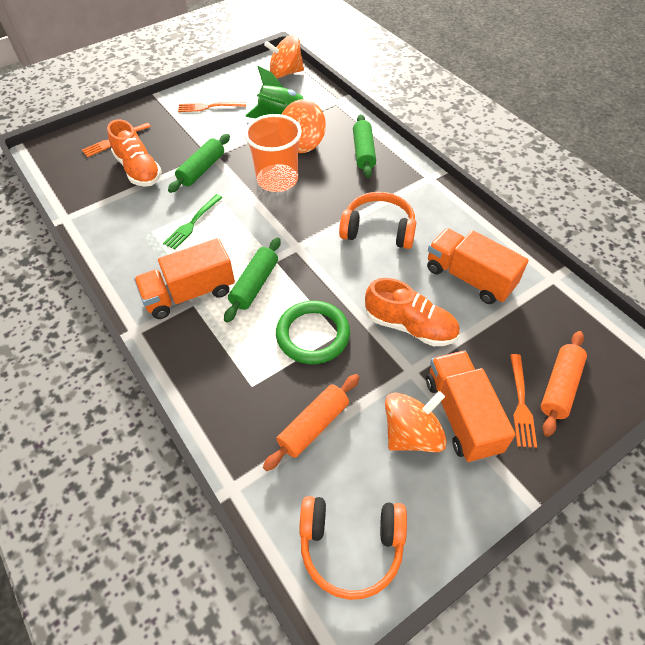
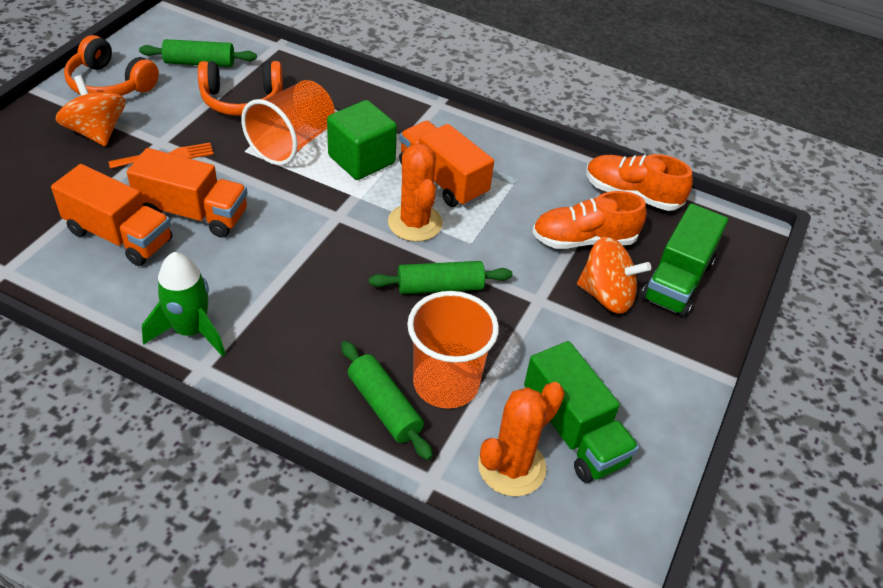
green cube: none = 0 -> [327,100,397,180] = 1
green fork: [163,194,223,250] = 1 -> none = 0
green ring: [276,301,350,364] = 1 -> none = 0
green truck: none = 0 -> [524,341,639,483] [641,203,728,317] = 2
orange cactus: none = 0 -> [388,143,443,242] [478,382,565,496] = 2
orange cup: [244,114,302,192] = 1 -> [241,80,335,165] [407,291,499,408] = 2
orange fork: [82,123,151,157] [178,102,246,112] [510,354,537,448] = 3 -> [109,143,214,169] = 1
orange rolling pin: [263,374,360,471] [541,331,587,437] = 2 -> none = 0
orange spinning top: [264,35,304,78] [282,99,326,153] [385,391,447,452] = 3 -> [55,75,126,146] [577,237,651,314] = 2

